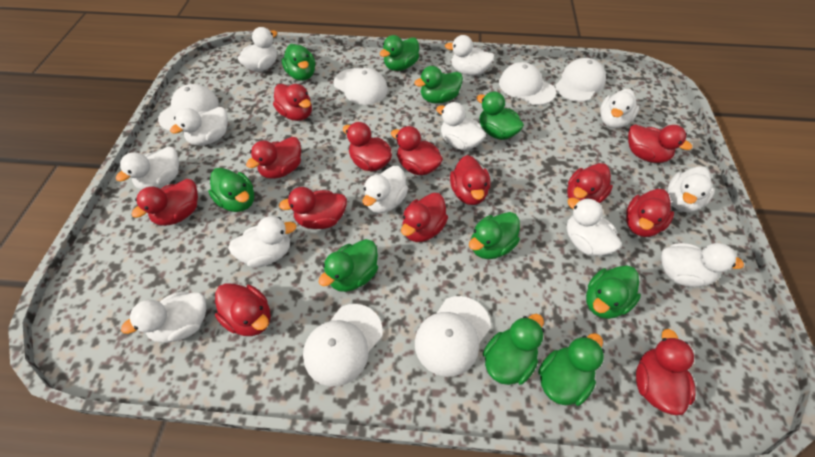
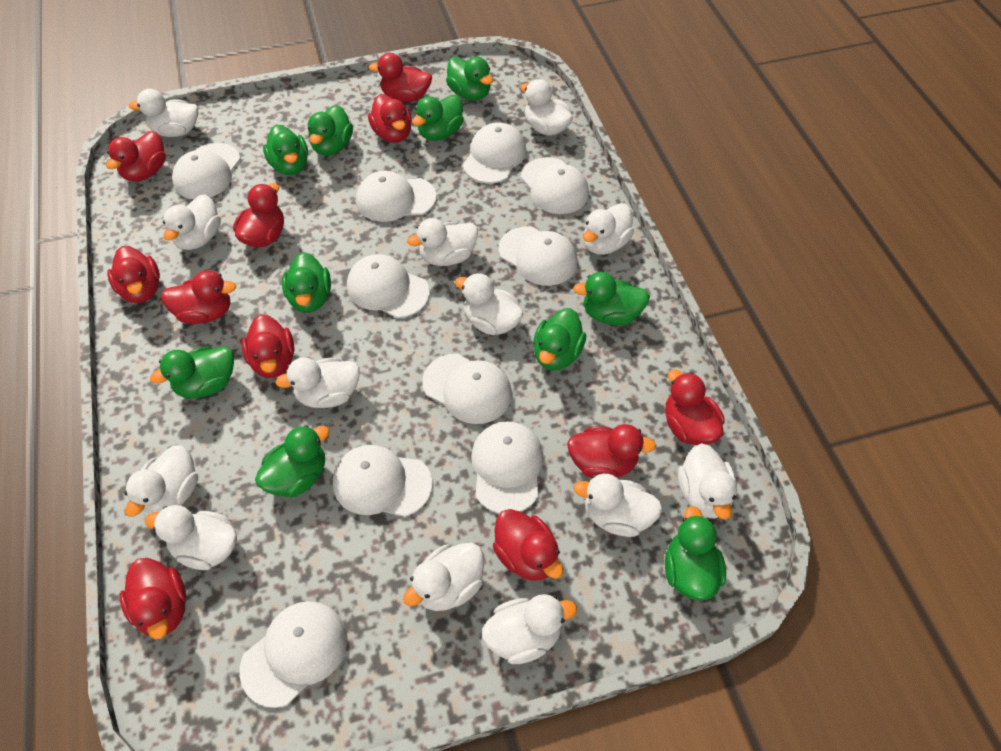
red duck: [132,179,198,226] [215,283,271,336] [246,137,301,179] [273,84,312,121] [279,187,347,229] [343,122,392,172] [391,126,443,175] [401,193,448,242] [450,155,490,205] [567,163,613,203] [626,189,674,237] [628,124,692,163] [636,329,695,415] = 13 -> [106,131,166,182] [107,246,160,303] [120,558,186,639] [161,270,236,324] [233,183,284,247] [242,314,294,378] [368,94,412,143] [369,53,432,102] [493,509,563,581] [567,424,656,478] [665,369,725,445] = 11
white cap: [158,84,219,131] [303,304,383,386] [333,68,388,105] [415,296,491,377] [499,62,556,105] [555,58,606,102] = 6 -> [172,143,241,199] [239,601,347,708] [333,445,433,517] [347,254,430,318] [356,171,437,222] [422,354,512,424] [463,122,526,183] [471,421,544,514] [499,226,578,286] [521,157,589,214] = 10
white duck: [116,147,179,190] [121,291,206,343] [170,107,228,146] [228,216,297,268] [238,27,277,72] [362,166,408,213] [436,102,486,150] [445,35,495,76] [566,198,622,256] [600,89,639,128] [661,243,744,287] [668,166,715,212] = 12 -> [124,445,198,517] [129,89,198,137] [145,505,237,570] [163,194,221,250] [276,357,360,408] [403,543,484,611] [407,218,478,266] [455,273,524,335] [482,594,577,664] [520,79,573,136] [573,474,663,537] [583,203,634,255] [678,444,737,520] = 13

